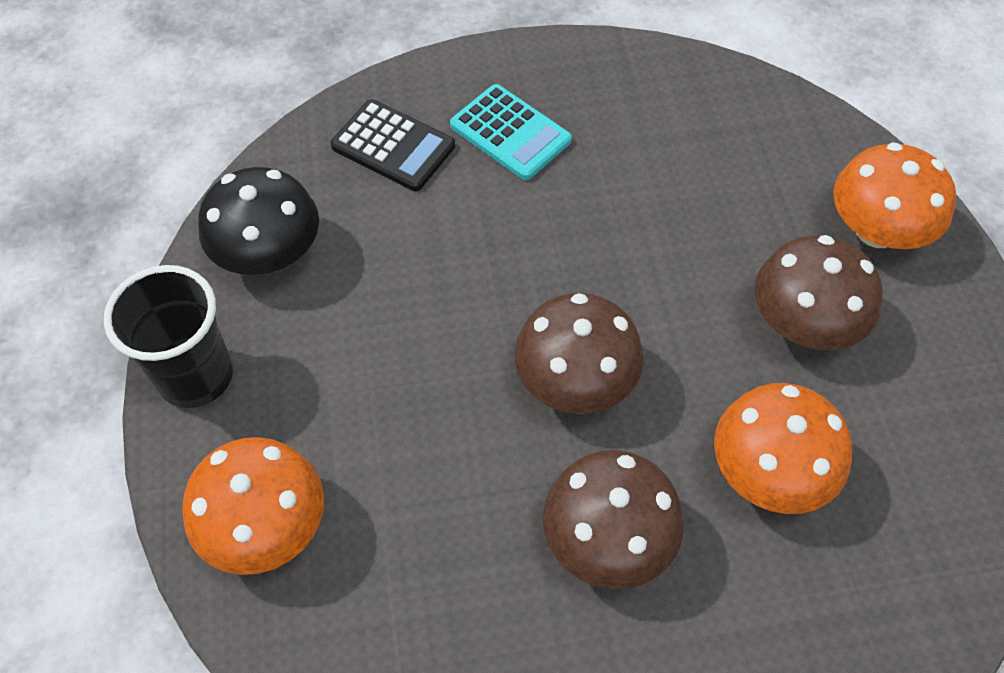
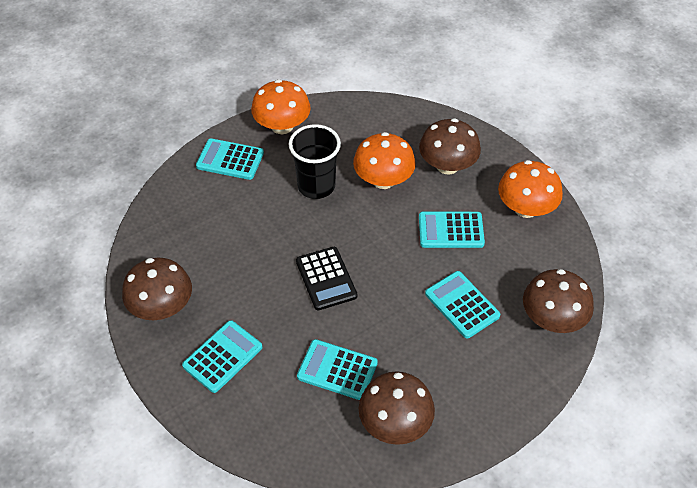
black mushroom: [198,167,319,275] = 1 -> none = 0
brown mushroom: [514,293,644,414] [543,450,684,589] [755,235,883,350] = 3 -> [122,258,192,320] [359,371,435,445] [419,118,481,174] [523,269,594,333] = 4
turquoise calculator: [450,84,572,180] = 1 -> [182,320,262,393] [196,138,264,180] [297,339,378,400] [419,212,485,248] [425,271,500,338] = 5

